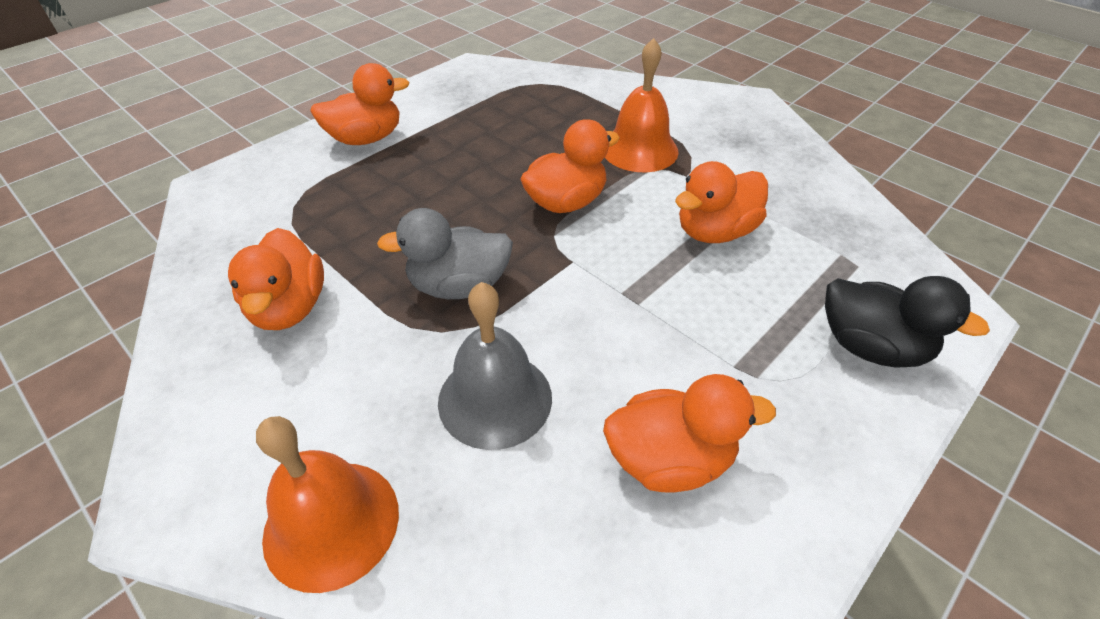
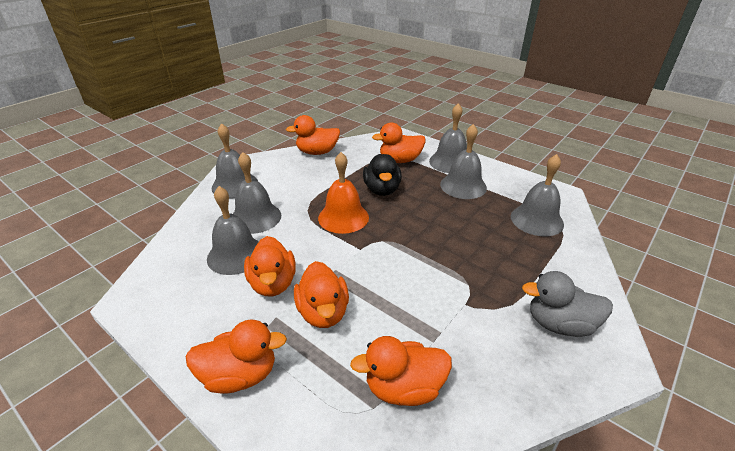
grey bell: [438,282,552,450] = 1 -> [207,186,259,275] [211,123,258,199] [233,152,281,234] [429,103,467,173] [440,124,487,199] [511,154,564,236] = 6
orange bell: [256,416,399,593] [605,38,679,172] = 2 -> [318,152,369,234] = 1
orange duck: [228,228,324,330] [310,63,410,145] [521,119,620,213] [603,374,776,492] [675,161,768,243] = 5 -> [186,320,287,394] [244,236,296,296] [286,115,340,155] [294,261,349,328] [350,336,452,406] [372,123,425,163] = 6

